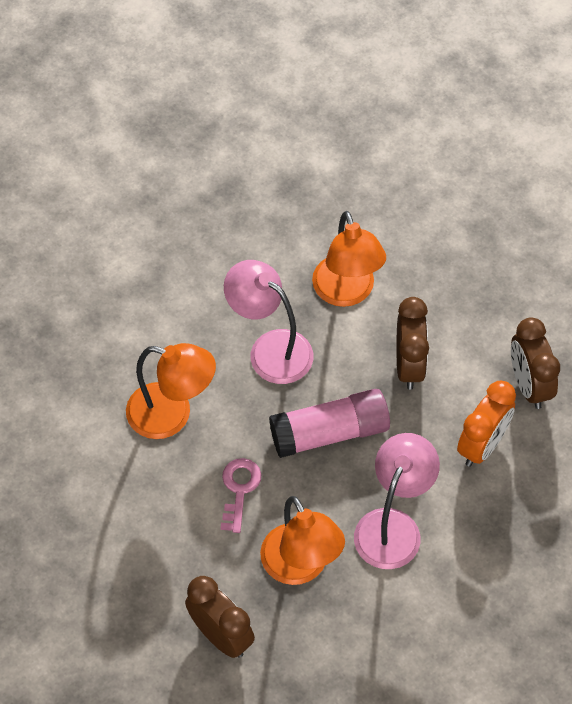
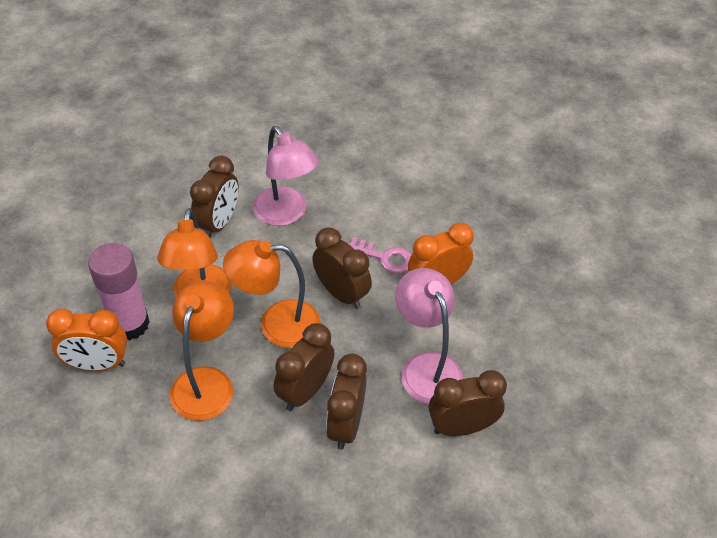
brown clock: [185,576,255,658] [396,297,429,390] [511,317,560,409] = 3 -> [190,156,239,238] [274,323,335,411] [312,227,372,309] [326,354,367,450] [429,370,507,436] = 5
orange clock: [457,381,516,467] = 1 -> [46,309,127,371] [408,223,474,285] = 2

